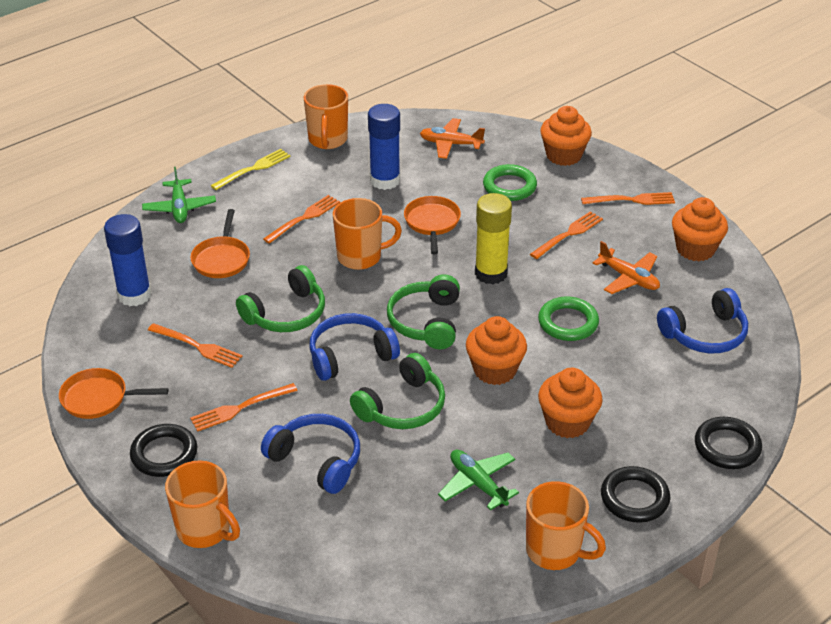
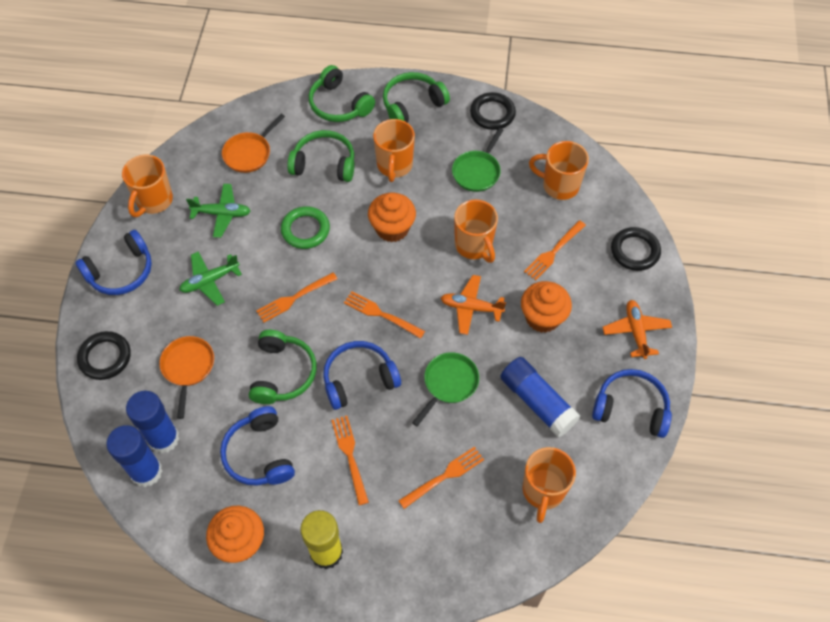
blue glue stick: [104,214,151,306] [368,104,400,190] = 2 -> [106,425,162,487] [126,391,179,453] [500,357,580,437] = 3
blue headphones: [261,414,360,494] [309,313,400,381] [657,288,748,353] = 3 -> [75,230,152,295] [220,406,295,486] [323,341,401,410] [592,369,672,438] = 4
green headphones: [236,265,325,332] [350,353,445,429] [387,274,460,349] = 3 -> [249,330,316,404] [287,130,355,182] [309,65,375,122] [383,72,450,123] = 4
green pan: none = 0 -> [412,352,479,426] [452,128,503,192] = 2
green ring: [483,164,537,201] [538,297,599,341] = 2 -> [281,206,330,249] = 1
orange cupcake: [466,316,527,385] [538,368,603,438] [540,106,592,166] [672,197,728,261] = 4 -> [206,506,264,563] [368,193,416,242] [521,281,572,333] = 3
orange mug: [165,460,240,548] [304,84,348,149] [333,198,402,270] [526,481,606,570] = 4 -> [122,154,173,217] [373,119,415,182] [454,199,498,263] [523,447,576,523] [529,141,589,200] = 5
orange pan: [59,368,168,419] [190,209,250,278] [404,196,461,254] = 3 -> [159,336,214,419] [222,114,285,173] = 2
yellow fork: [211,149,291,190] = 1 -> none = 0

